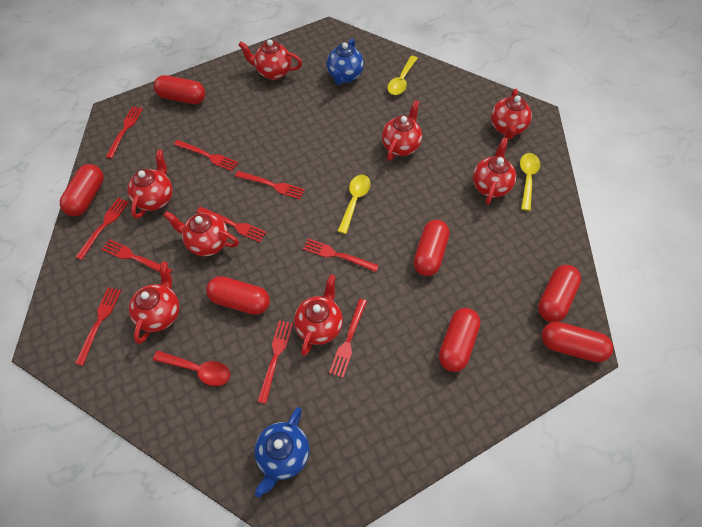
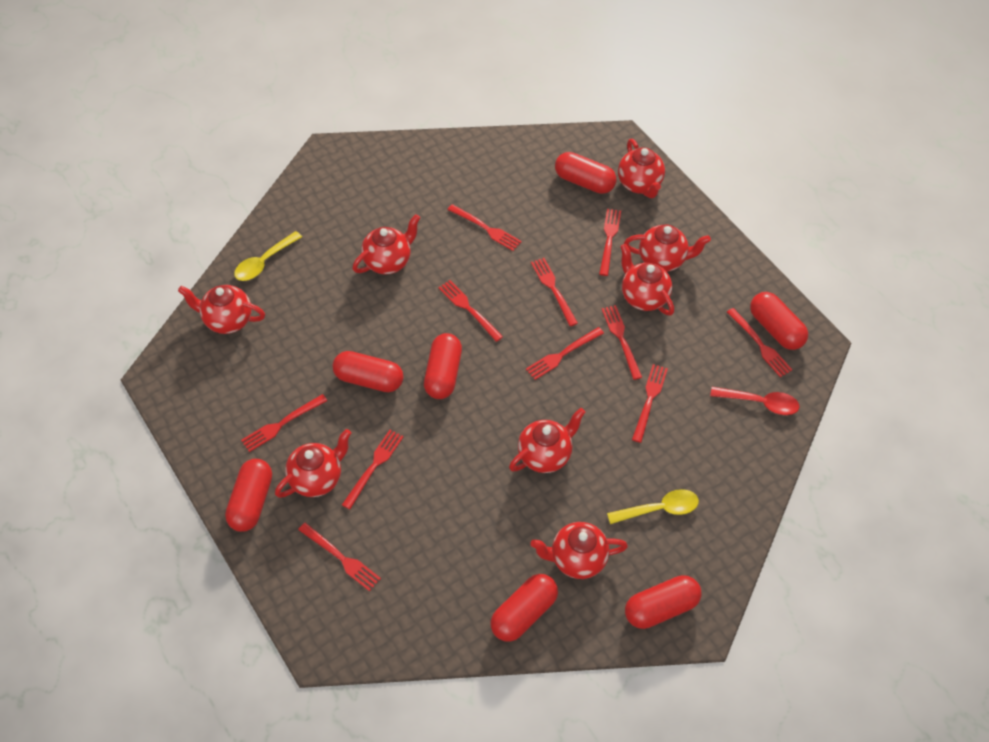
blue teapot: [254,407,310,498] [327,38,364,85] = 2 -> none = 0
red fork: [75,287,121,366] [76,198,129,260] [101,239,172,273] [106,106,143,159] [174,140,239,171] [196,207,267,242] [235,171,305,199] [257,320,293,404] [303,238,379,272] [329,299,367,378] = 10 -> [241,394,328,452] [298,523,381,591] [342,430,403,510] [439,280,503,342] [447,204,522,251] [526,327,604,380] [531,258,578,326] [599,209,621,276] [602,305,642,380] [632,364,668,443] [727,308,792,377] = 11
yellow spoon: [338,175,371,234] [387,56,418,95] [520,153,540,211] = 3 -> [234,231,302,281] [607,489,699,524] = 2

